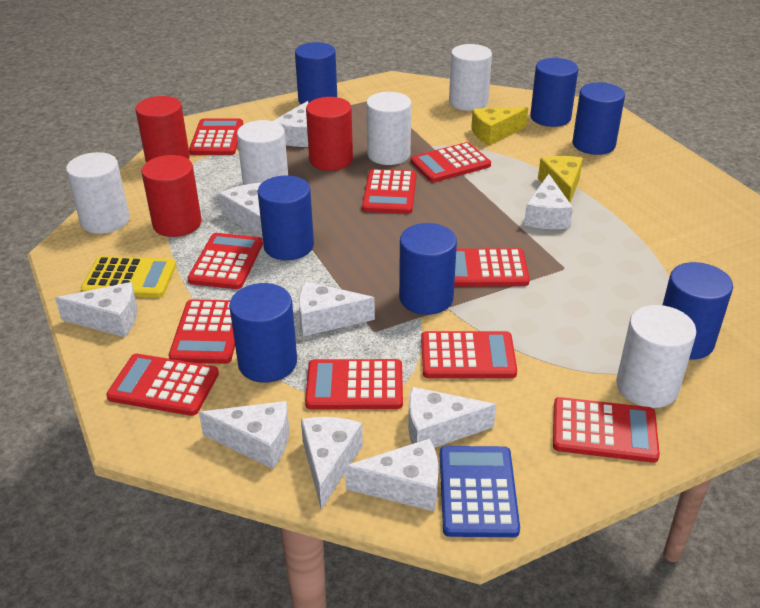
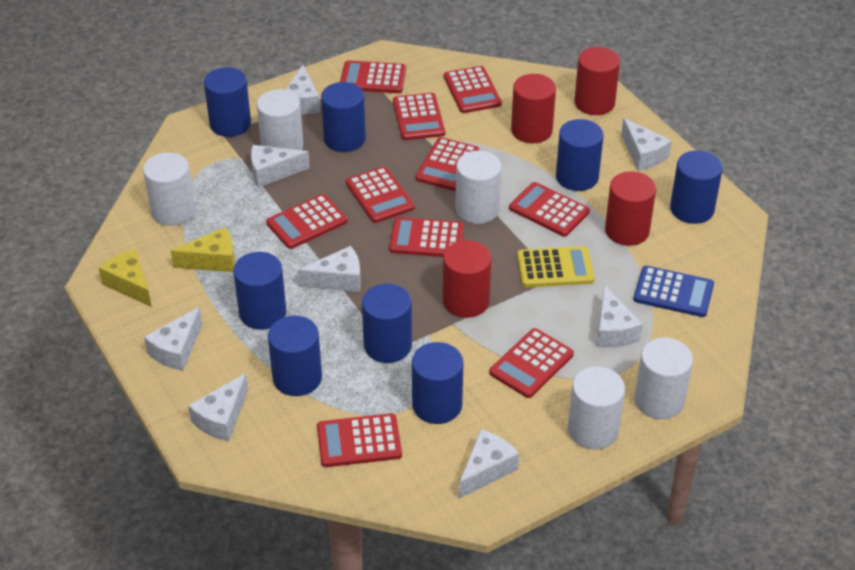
blue cylinder: [229,283,297,383] [258,175,314,260] [295,42,337,104] [399,223,457,315] [530,58,578,127] [573,82,625,155] [663,262,733,360] = 7 -> [204,67,251,137] [233,252,286,330] [268,315,322,396] [321,82,366,152] [362,284,412,363] [412,342,463,424] [556,119,604,191] [670,150,723,224] = 8
red cylinder: [136,96,190,162] [141,155,201,237] [306,97,353,171] = 3 -> [443,240,492,318] [511,74,556,143] [574,47,620,115] [605,171,656,246] = 4
white cheese: [55,282,137,337] [199,401,289,469] [219,183,263,239] [273,101,308,147] [298,281,375,337] [301,417,363,510] [345,438,439,511] [408,387,496,448] [524,174,573,229] = 9 -> [144,307,202,371] [188,373,248,441] [251,145,310,187] [285,65,320,114] [297,246,361,292] [459,429,519,498] [597,285,642,348] [621,118,672,171] = 8

